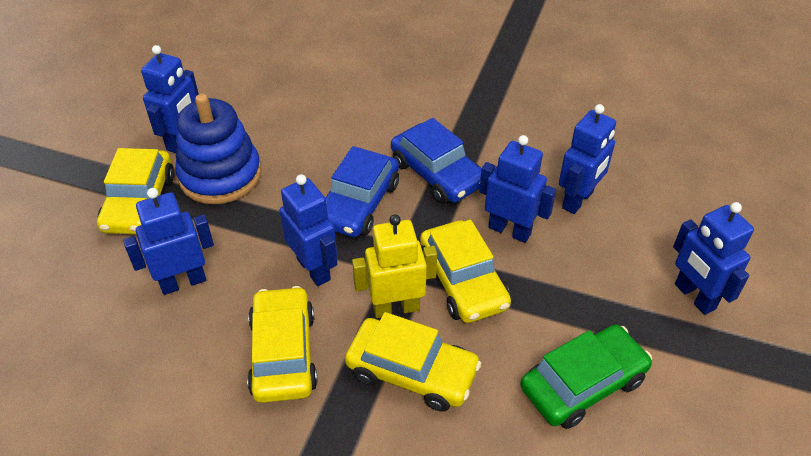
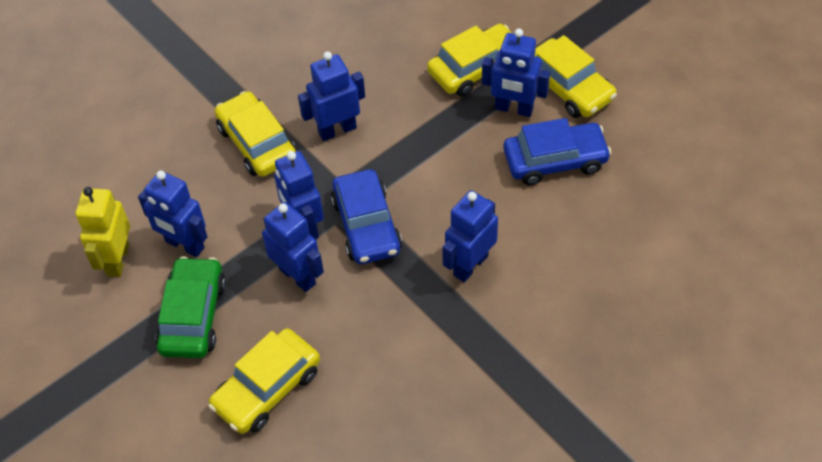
blue stacking toy: [175,94,261,204] = 1 -> none = 0

